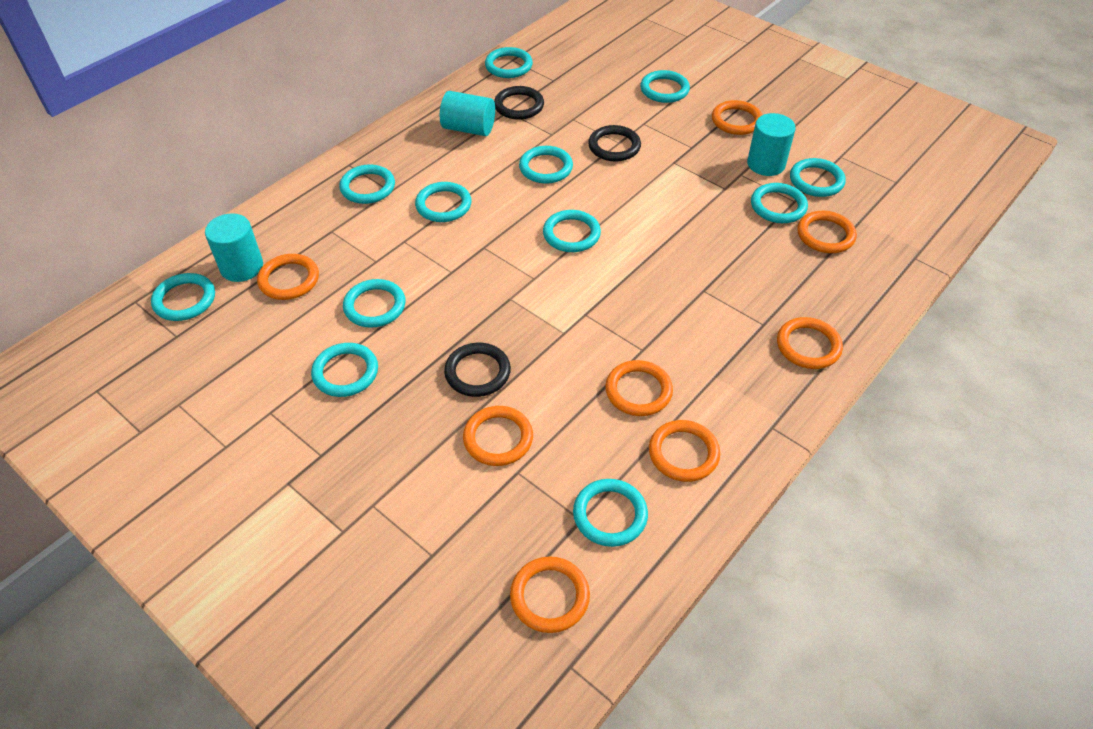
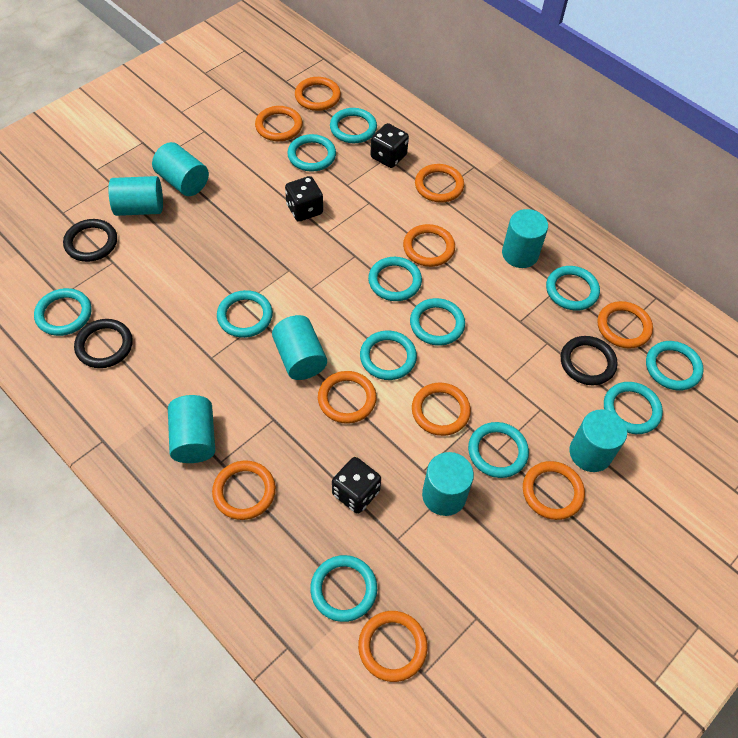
black dice: none = 0 -> [285,176,323,222] [332,457,381,514] [371,123,409,168] = 3
orange ring: [257,254,319,300] [463,406,533,466] [510,556,590,633] [605,360,673,416] [649,420,720,482] [712,100,763,135] [777,317,843,369] [797,211,857,253] = 8 -> [212,461,276,520] [255,106,303,141] [295,77,341,111] [318,371,377,424] [358,611,428,682] [403,224,455,267] [412,383,471,436] [415,164,464,203] [523,461,585,520] [597,301,653,349] = 10
turquoise cylinder: [205,213,263,282] [440,91,495,136] [747,113,796,176] = 3 -> [108,176,163,216] [152,142,209,196] [168,395,215,463] [272,315,327,380] [422,452,474,516] [502,209,548,268] [570,409,627,472] = 7

